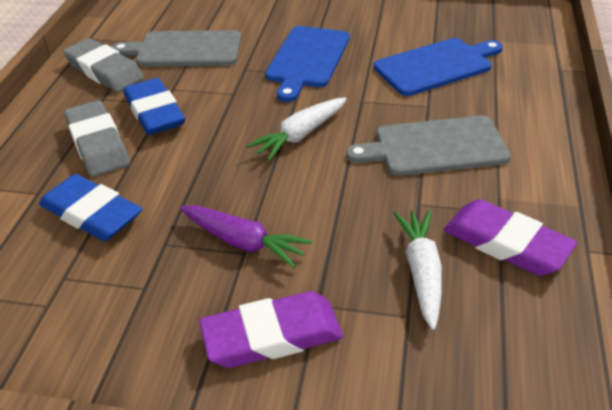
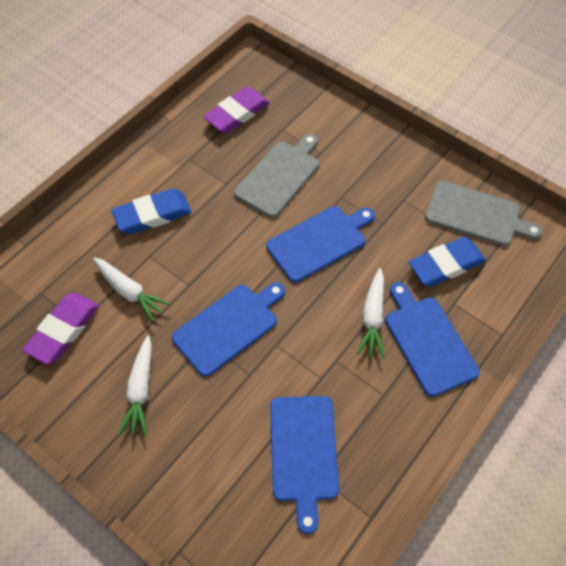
blue cutting board: [265,26,350,102] [373,38,503,96] = 2 -> [172,282,285,377] [266,206,375,283] [270,396,339,534] [385,282,480,397] = 4
grey eraser: [63,38,144,92] [64,100,130,177] = 2 -> none = 0
purple carrot: [180,205,313,268] = 1 -> none = 0
white carrot: [247,97,347,161] [393,210,442,330] = 2 -> [93,257,171,322] [119,335,152,436] [357,268,384,358] = 3

